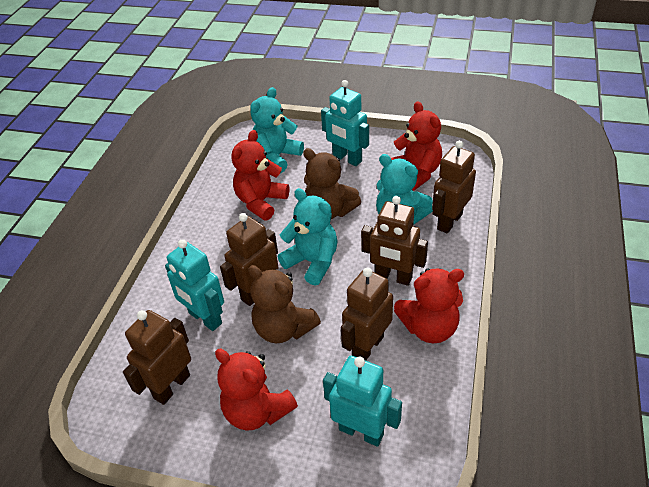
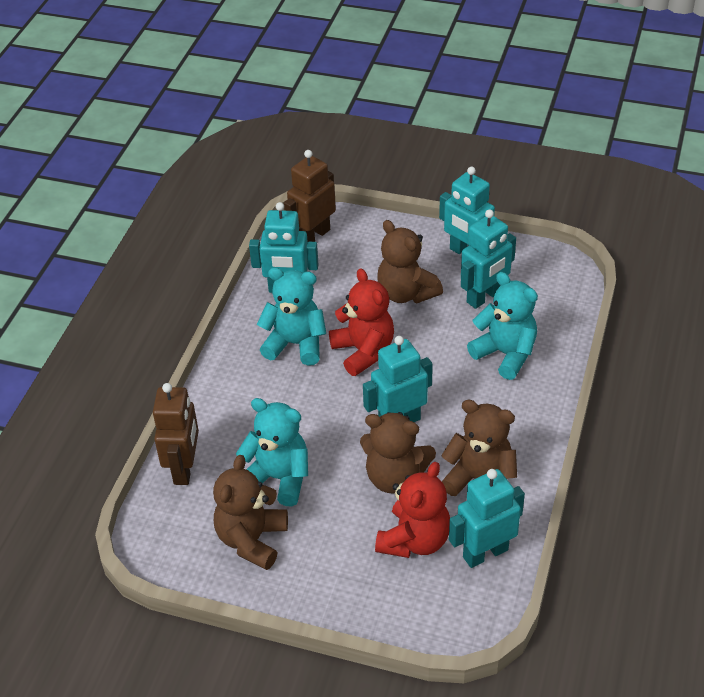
brown robot: [123,310,191,405] [220,213,279,306] [341,267,393,361] [361,196,428,286] [432,140,476,234] = 5 -> [153,383,199,485] [284,150,336,242] = 2
brown teddy bear: [248,265,321,343] [303,148,361,219] = 2 -> [213,455,288,570] [360,412,436,494] [377,220,443,303] [441,400,517,496] = 4
red teddy bear: [215,349,298,431] [231,130,289,220] [391,101,442,191] [394,268,464,343] = 4 -> [329,268,394,376] [375,462,450,558] = 2
turquoise robot: [165,239,224,331] [321,80,369,166] [323,356,402,447] = 3 -> [249,202,318,293] [363,336,433,422] [439,167,495,254] [449,469,525,568] [461,209,516,309] = 5

